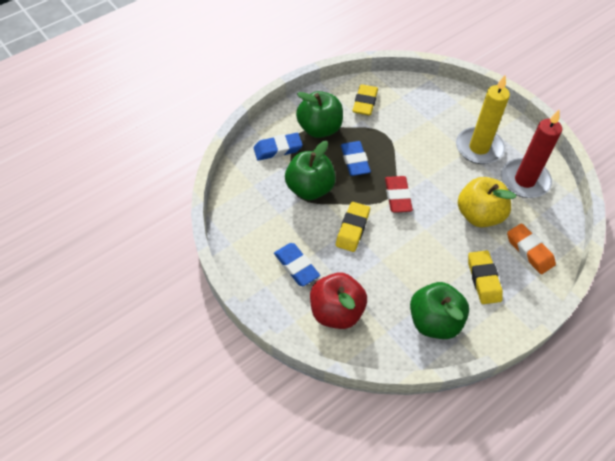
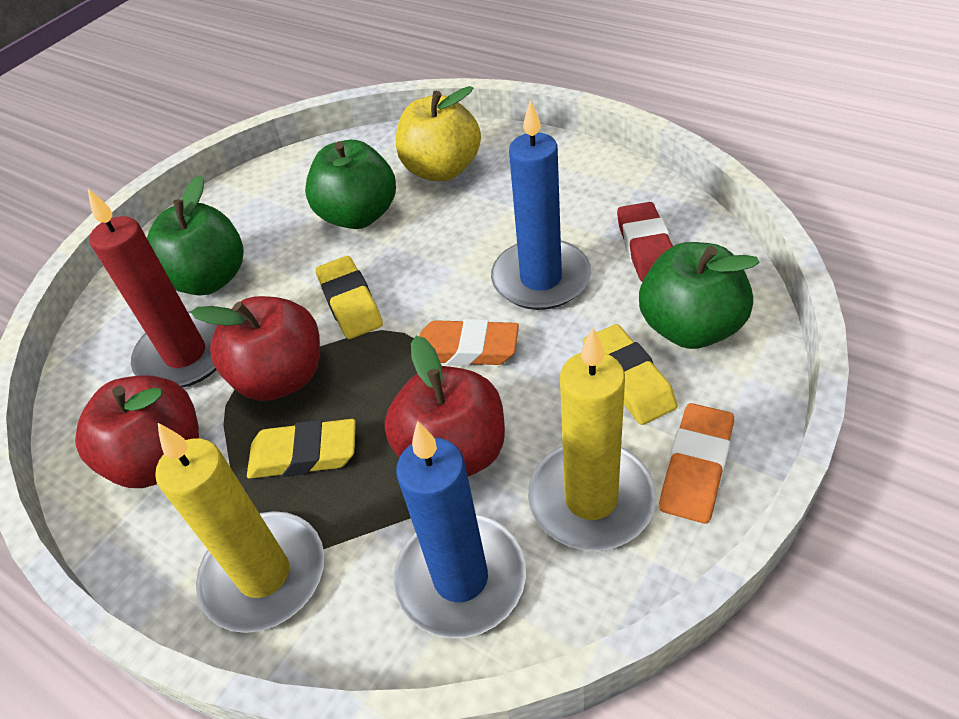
blue candle: none = 0 -> [393,421,526,638] [491,100,591,310] = 2
blue eraser: [254,133,303,161] [274,243,320,286] [341,141,371,176] = 3 -> none = 0
orange eraser: [507,223,556,274] = 1 -> [420,319,519,366] [659,403,734,524] = 2
red apple: [310,273,367,329] = 1 -> [75,375,199,488] [191,296,320,401] [384,336,505,476] = 3
yellow candle: [456,75,510,164] = 1 -> [155,423,324,633] [528,328,656,551] = 2

